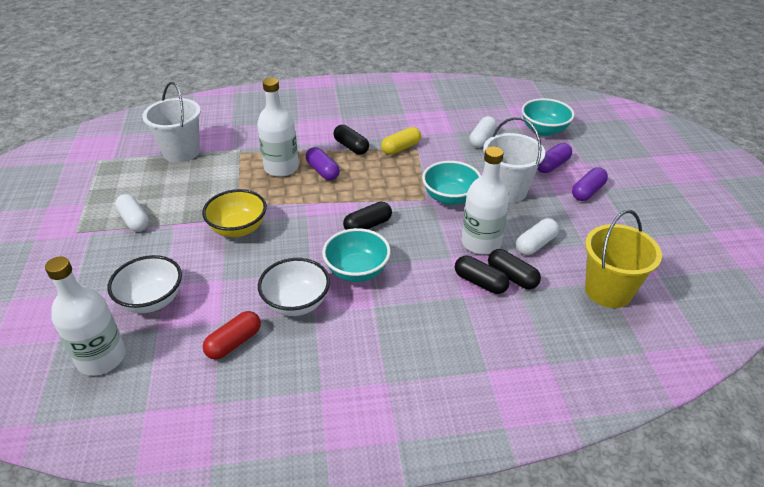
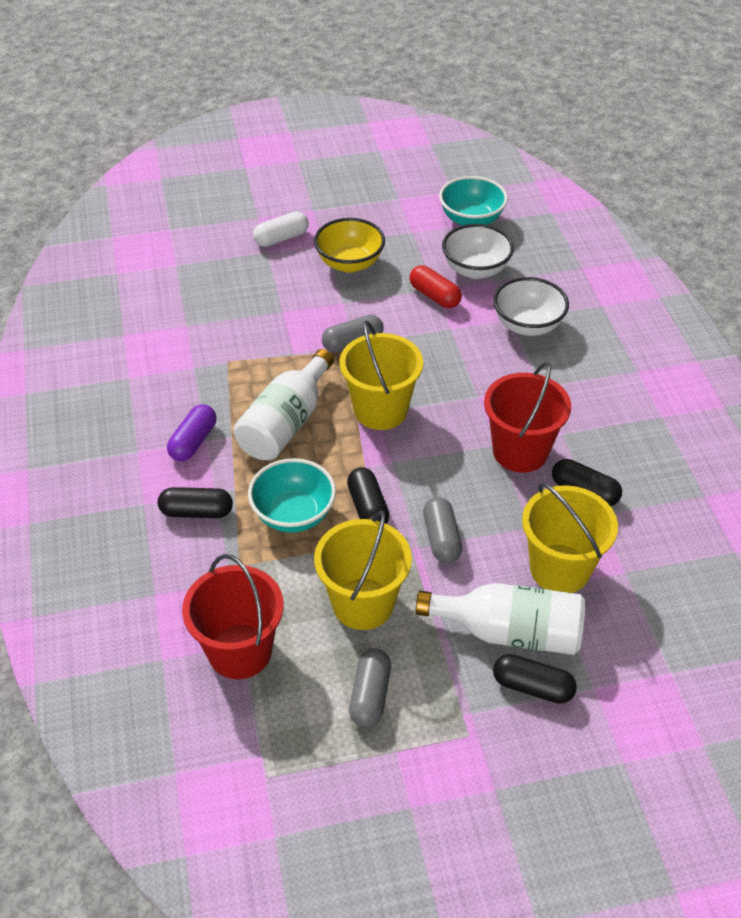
grey capsule: none = 0 -> [322,315,384,352] [349,648,391,728] [423,497,462,563] = 3
purple capsule: [306,147,340,180] [537,143,572,173] [572,167,608,201] = 3 -> [167,404,216,461] = 1
red bucket: none = 0 -> [182,554,284,679] [484,362,571,473] = 2
turquoise bowl: [322,228,391,282] [422,161,481,205] [522,98,575,136] = 3 -> [248,458,336,533] [439,176,508,225] = 2
white bottle: [45,257,126,376] [257,78,299,177] [462,146,509,254] = 3 -> [234,349,334,460] [416,583,586,655] = 2
white bucket: [142,82,201,163] [483,117,545,203] = 2 -> none = 0
white capsule: [115,194,149,232] [469,116,497,148] [516,218,559,255] = 3 -> [253,211,309,247] = 1
yellow bucket: [585,210,662,308] = 1 -> [314,511,412,630] [339,320,423,430] [522,482,618,593] = 3
yellow capsule: [381,127,421,155] = 1 -> none = 0

